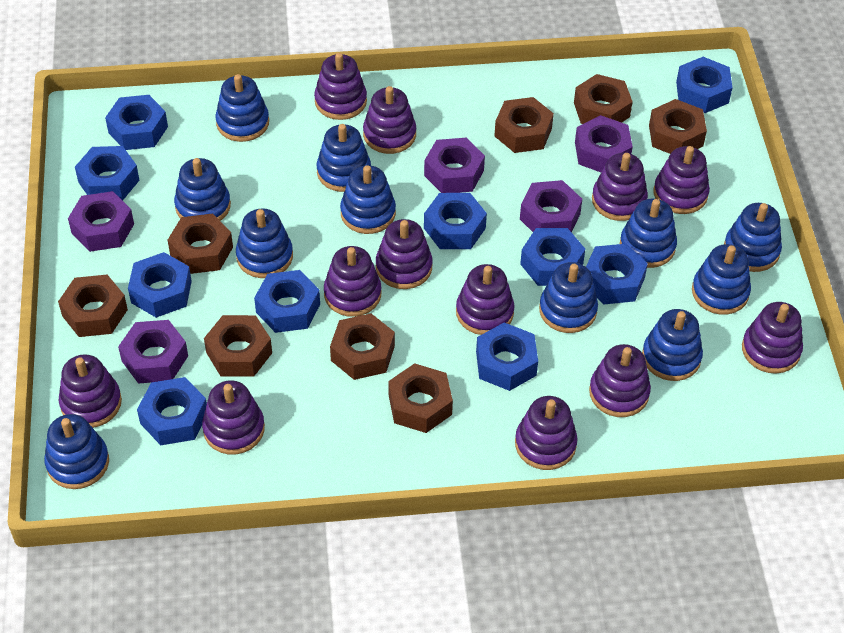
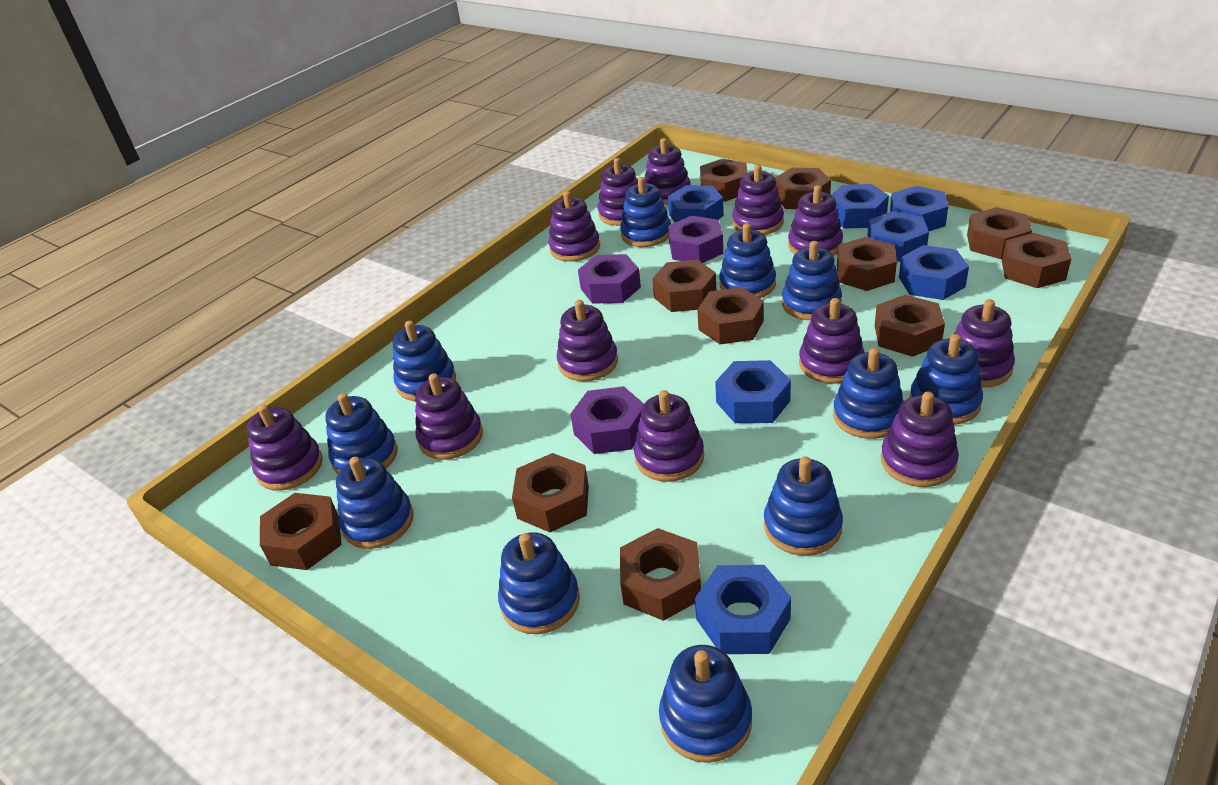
blue nut: [75,146,139,201] [105,95,168,150] [128,252,192,318] [137,377,207,445] [254,270,320,333] [424,193,487,249] [476,323,538,391] [520,228,585,286] [586,244,648,304] [676,57,733,113] = 10 -> [668,185,724,222] [695,565,791,654] [715,360,791,423] [831,184,889,229] [867,211,929,262] [890,186,948,231] [899,245,969,300] = 7
brown nut: [58,275,128,337] [168,214,233,274] [204,315,272,377] [330,313,395,380] [388,363,453,433] [494,97,554,153] [574,74,633,124] [649,99,707,154] = 8 -> [260,493,342,570] [512,453,589,532] [620,528,701,621] [652,260,716,312] [697,287,764,344] [700,159,748,202] [775,167,831,209] [837,237,897,291] [875,295,945,357] [967,207,1032,259] [1002,233,1071,288] = 11
purple nut: [68,191,134,252] [118,320,188,384] [424,138,485,193] [520,180,582,232] [575,115,633,172] = 5 -> [570,386,644,454] [578,254,641,304] [668,216,723,263] = 3

